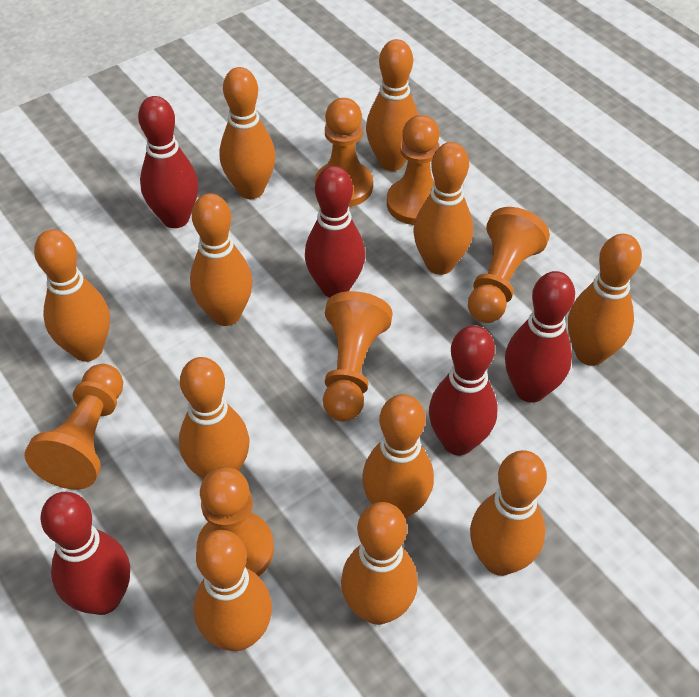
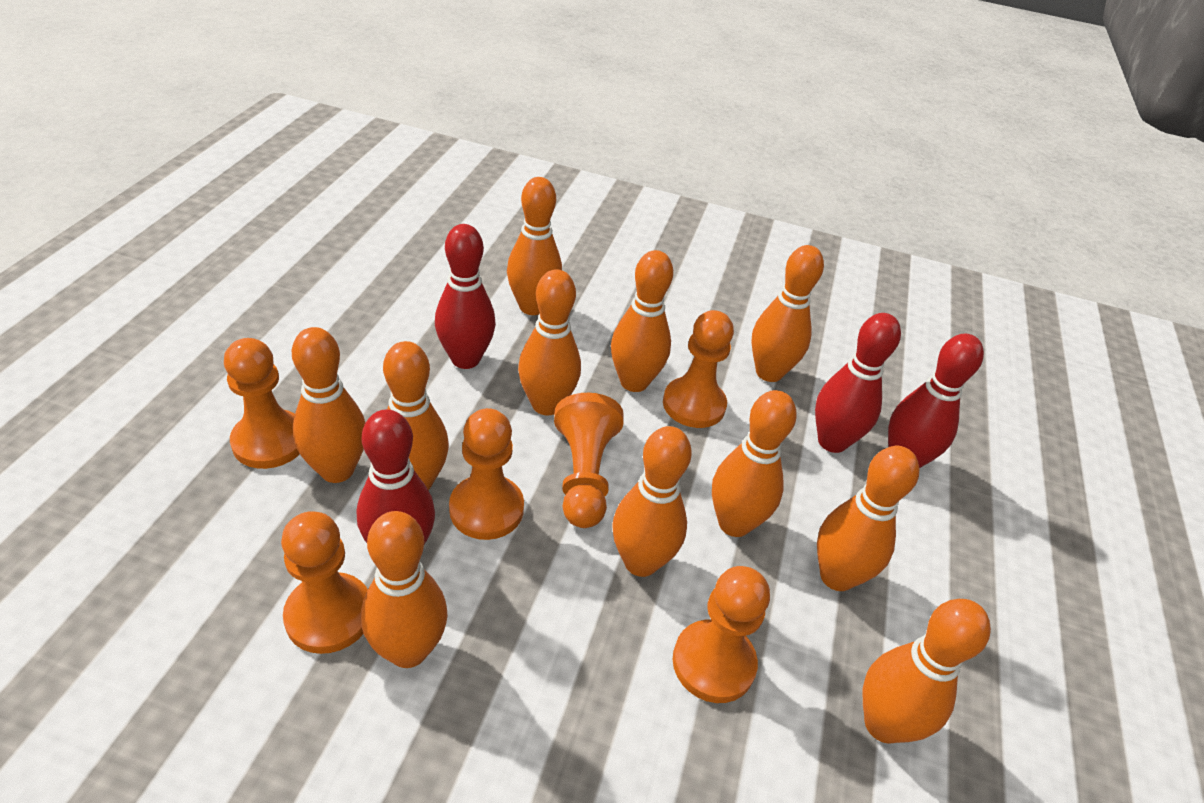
red bowling pin: [40,492,130,615] [138,96,198,228] [305,166,365,298] [429,325,497,455] [505,271,575,403] = 5 -> [357,409,435,544] [435,224,496,369] [815,313,901,453] [888,334,984,468] = 4

